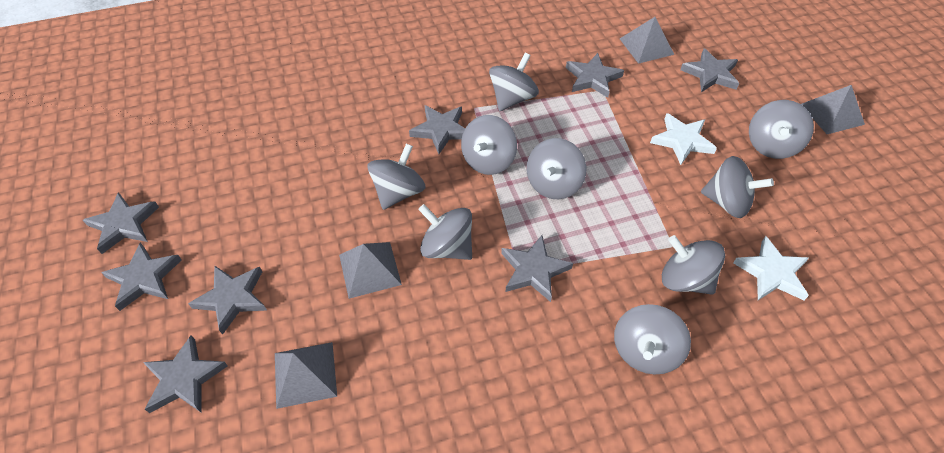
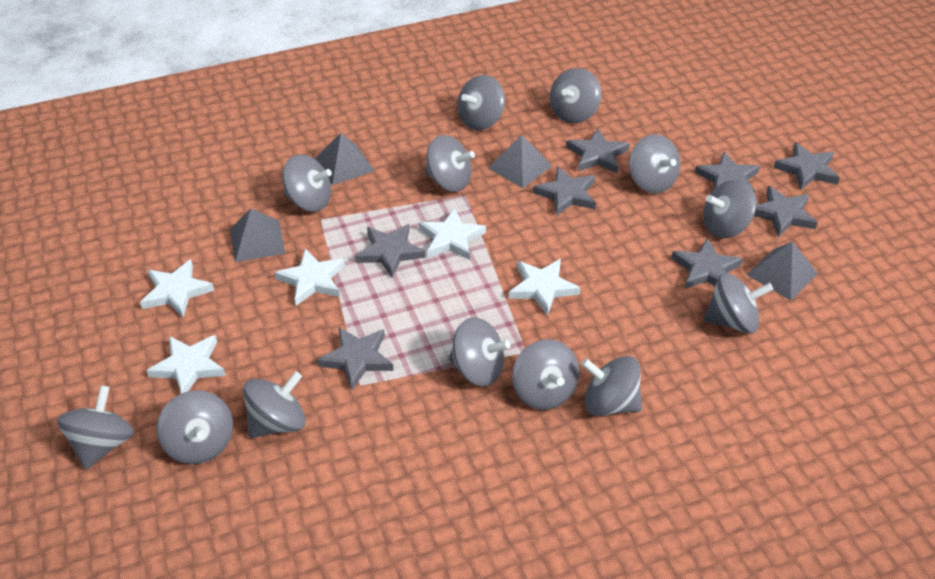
grey spinning top: [367,144,426,210] [418,204,472,260] [461,115,517,175] [489,53,539,111] [527,138,587,199] [614,304,691,375] [662,235,725,295] [701,156,774,218] [749,100,814,159] = 9 -> [57,385,134,470] [157,390,233,464] [243,371,306,438] [283,154,332,212] [425,135,475,192] [449,317,511,386] [457,75,505,130] [512,339,579,410] [550,68,601,123] [581,356,642,416] [629,134,680,193] [703,179,757,238] [703,273,773,334] = 13
white star: [650,113,717,165] [733,236,809,300] = 2 -> [140,259,214,317] [146,335,226,393] [274,248,345,306] [419,208,486,260] [508,259,580,316] = 5

